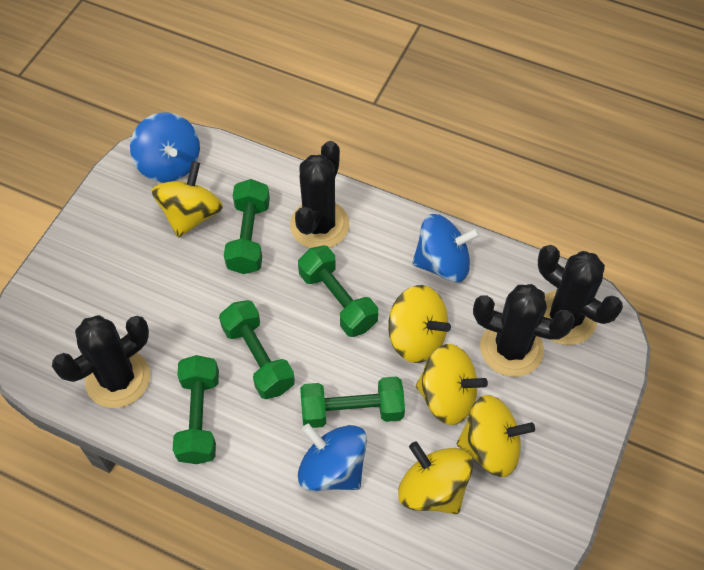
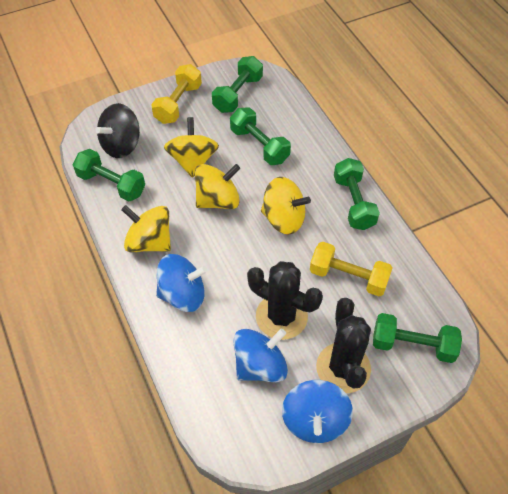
black cactus: [52,315,150,408] [290,141,349,248] [473,284,575,377] [538,245,623,345] = 4 -> [247,261,323,340] [316,298,371,393] = 2
black spinning top: none = 0 -> [95,103,140,158] = 1
yellow dumbbell: none = 0 -> [151,64,202,124] [310,242,393,296] = 2
yellow spinning top: [151,161,223,237] [388,285,451,363] [398,441,473,514] [416,344,488,425] [457,395,535,477] = 5 -> [121,205,171,252] [164,117,219,178] [195,164,240,209] [261,177,311,234] = 4

